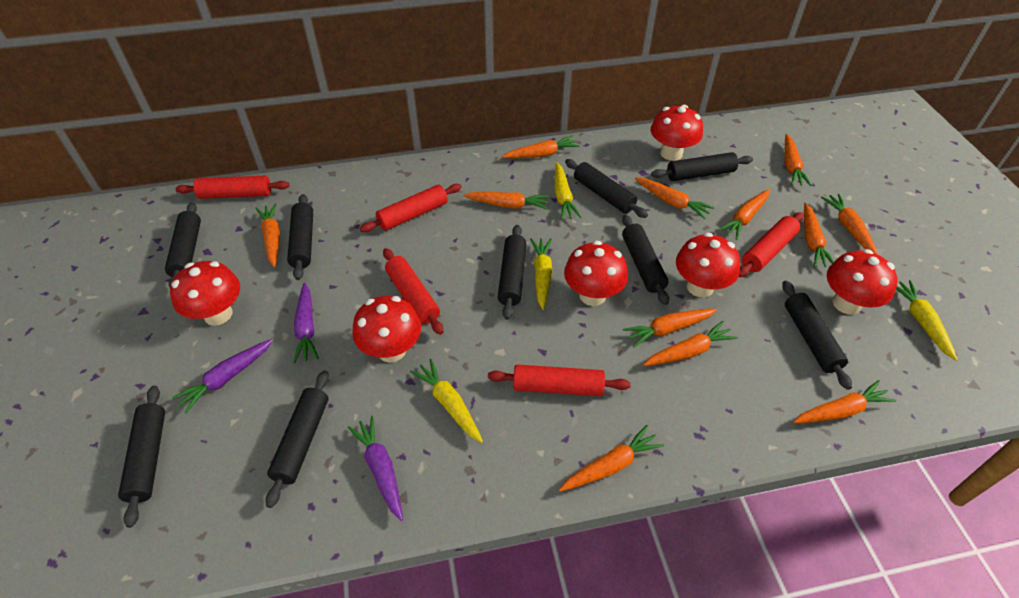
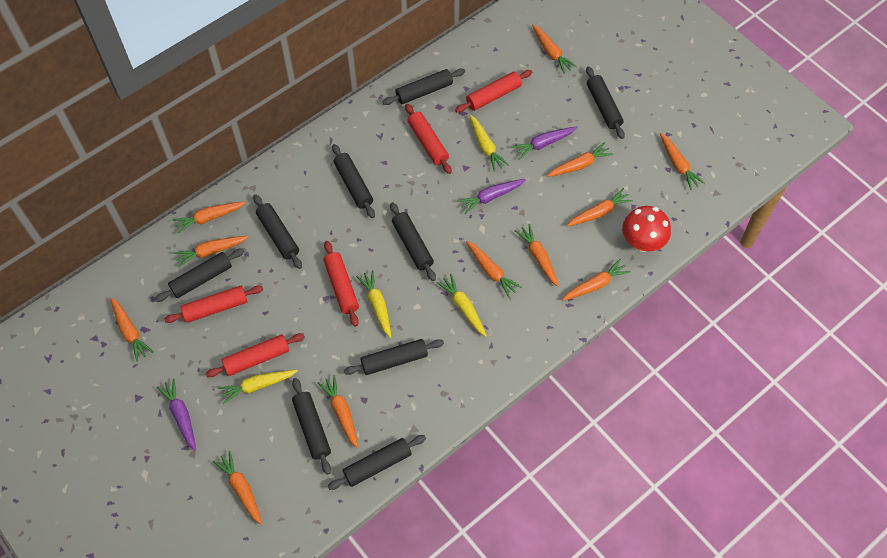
red mushroom: [170,261,240,326] [352,296,421,363] [564,241,628,306] [651,105,703,161] [676,233,740,298] [827,249,898,315] = 6 -> [622,206,671,252] = 1

